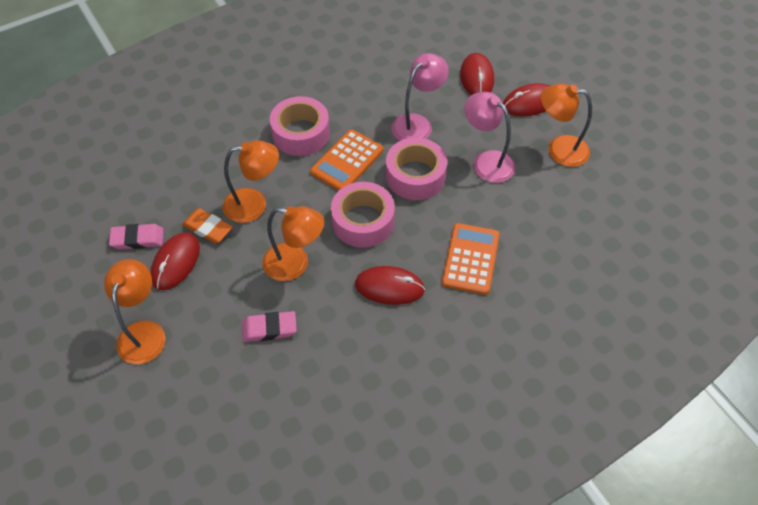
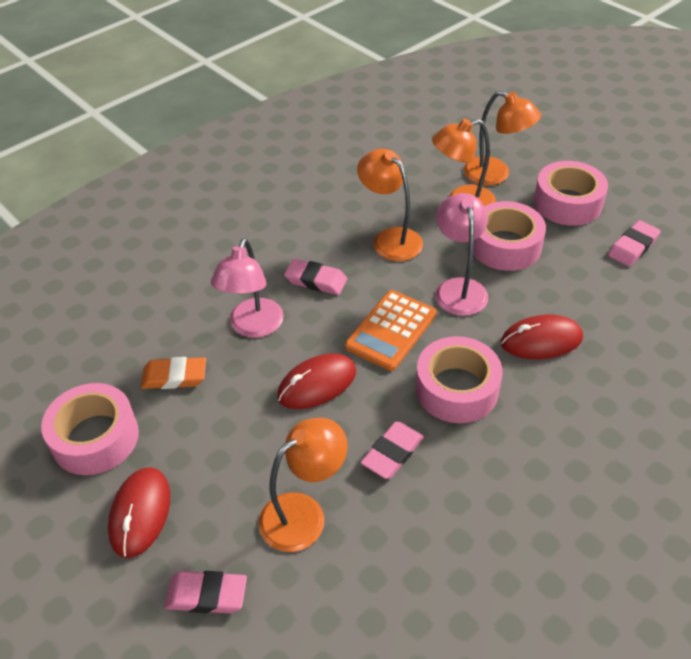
orange calculator: [310,129,383,191] [442,223,500,295] = 2 -> [345,290,437,371] = 1
pink eraser: [109,224,164,249] [242,311,297,342] = 2 -> [165,571,247,614] [284,259,347,295] [360,422,424,479] [608,220,661,267] = 4
pink tape: [270,96,330,156] [331,182,395,248] [386,138,447,200] = 3 -> [41,383,139,475] [416,336,503,423] [473,201,546,271] [534,161,608,226] = 4
red mouse: [151,233,200,290] [355,266,425,305] [460,53,494,95] [503,83,550,117] = 4 -> [108,467,170,558] [277,353,356,409] [501,314,583,359] = 3

